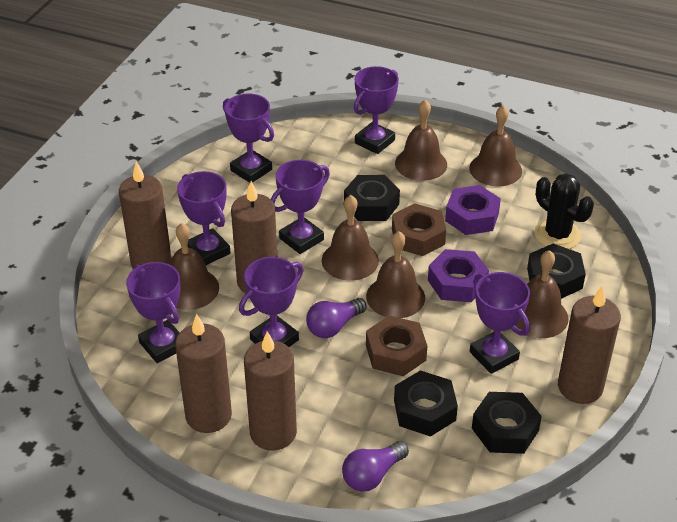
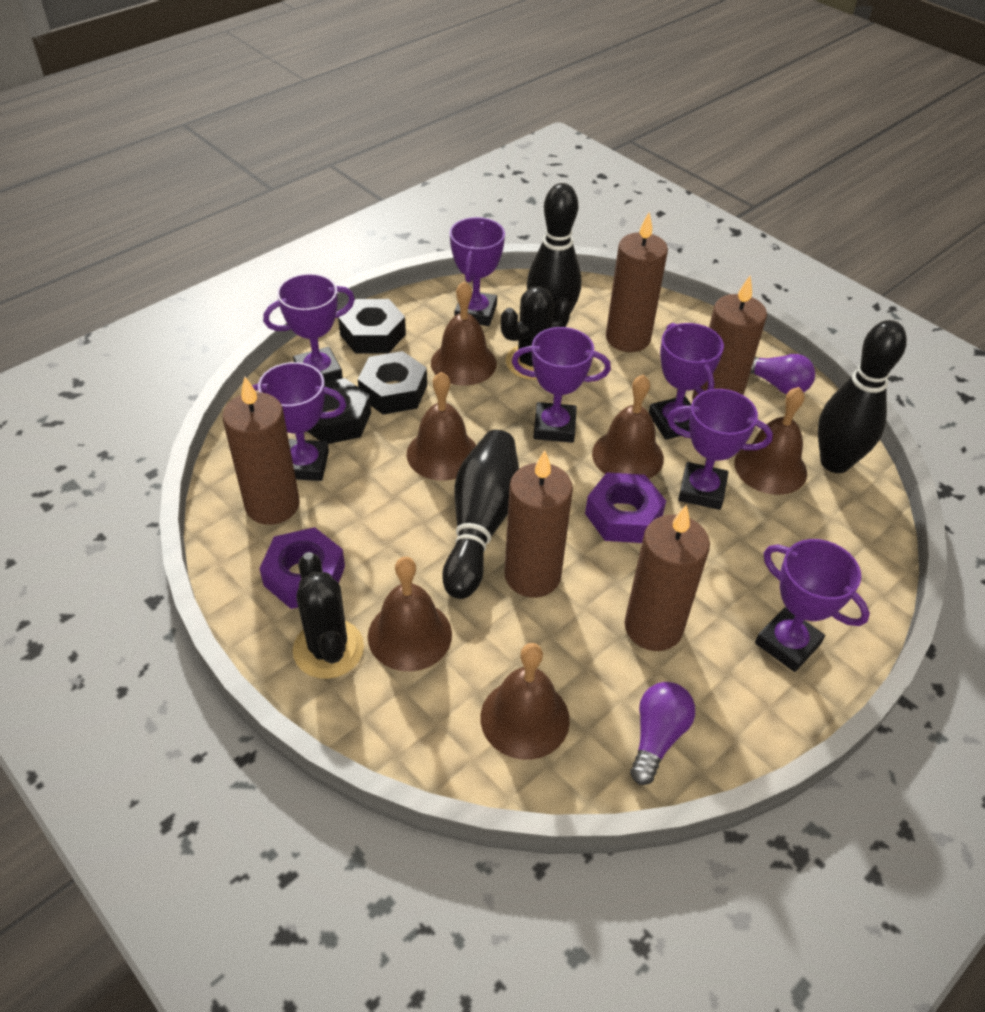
black bowling pin: none = 0 -> [442,430,519,599] [527,183,581,314] [818,320,907,473] = 3
black cactus: [534,173,594,249] = 1 -> [293,552,364,679] [501,286,571,380] = 2
black nut: [344,175,400,221] [394,370,458,437] [472,392,542,454] [527,244,586,299] = 4 -> [307,378,371,444] [338,299,406,354] [358,351,427,415] = 3
brown nut: [366,315,427,376] [392,203,446,256] = 2 -> none = 0

